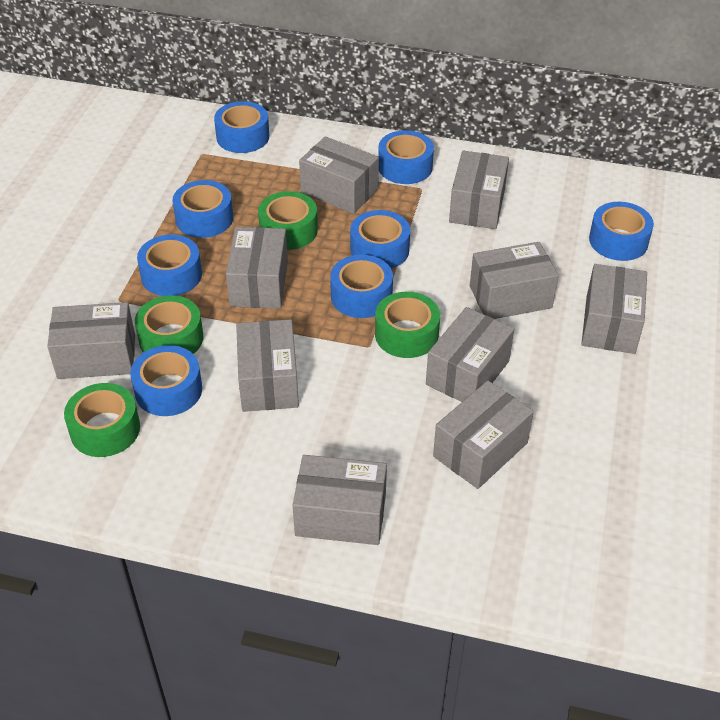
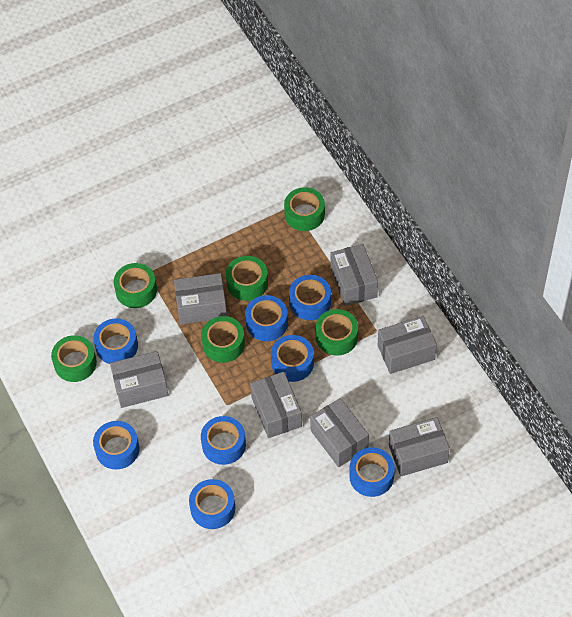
green tape: [64,383,140,457] [135,295,203,354] [258,191,318,250] [375,292,440,358] = 4 -> [51,335,97,382] [114,263,157,308] [201,316,245,363] [226,256,268,301] [284,187,325,231] [316,309,358,356] = 6
grey box: [47,302,135,379] [226,227,288,309] [236,319,299,412] [293,455,387,545] [299,136,379,214] [426,307,514,402] [433,380,534,489] [449,151,509,229] [470,242,559,319] [582,264,647,354] = 10 -> [110,351,168,408] [174,273,227,324] [250,372,302,438] [310,398,369,467] [330,244,378,306] [378,316,437,374] [389,417,450,476] = 7

